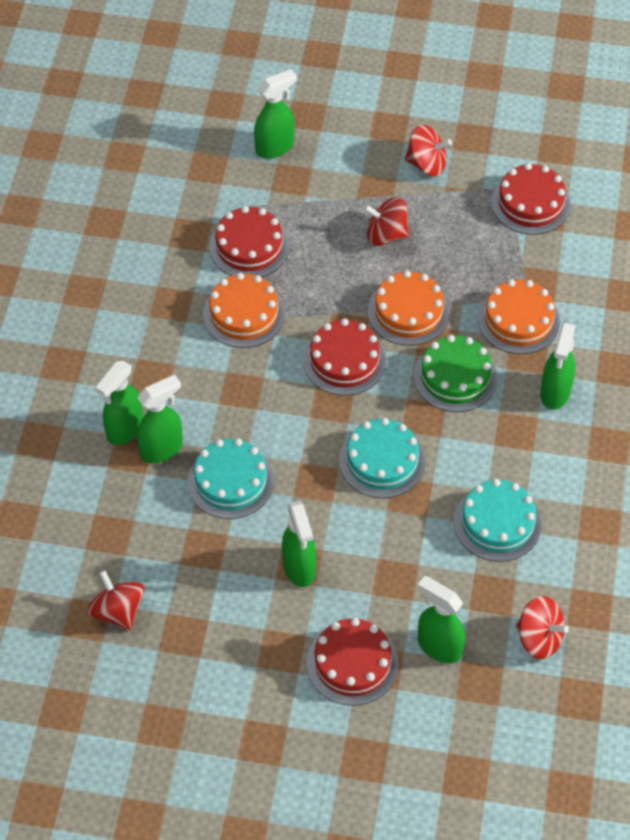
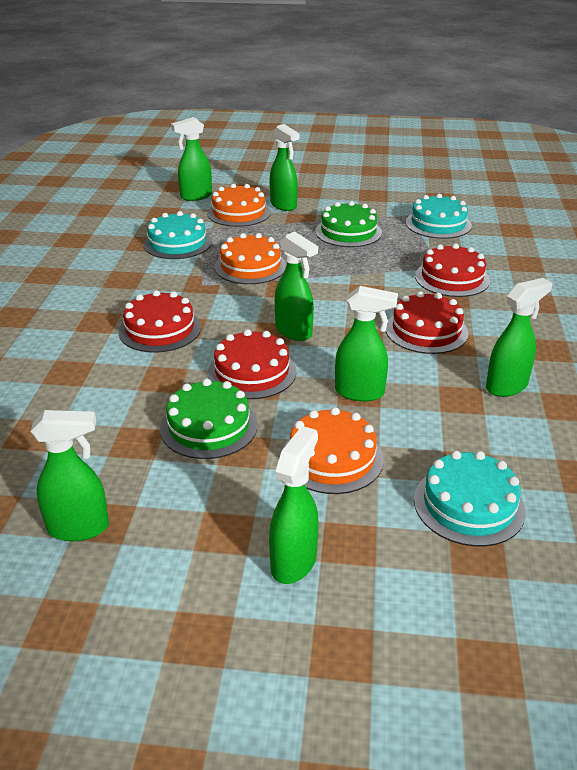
green cake: [413,335,497,412] = 1 -> [160,379,258,459] [315,201,382,247] = 2
green spray bottle: [95,361,143,445] [137,374,183,463] [254,69,296,159] [282,501,316,587] [417,576,465,663] [540,323,576,410] = 6 -> [31,410,109,541] [171,117,212,201] [269,426,319,584] [270,124,300,211] [275,232,318,341] [335,286,398,402] [486,278,552,397] = 7
red spinning top: [87,570,144,630] [364,197,409,246] [405,125,452,176] [516,596,569,659] = 4 -> none = 0

